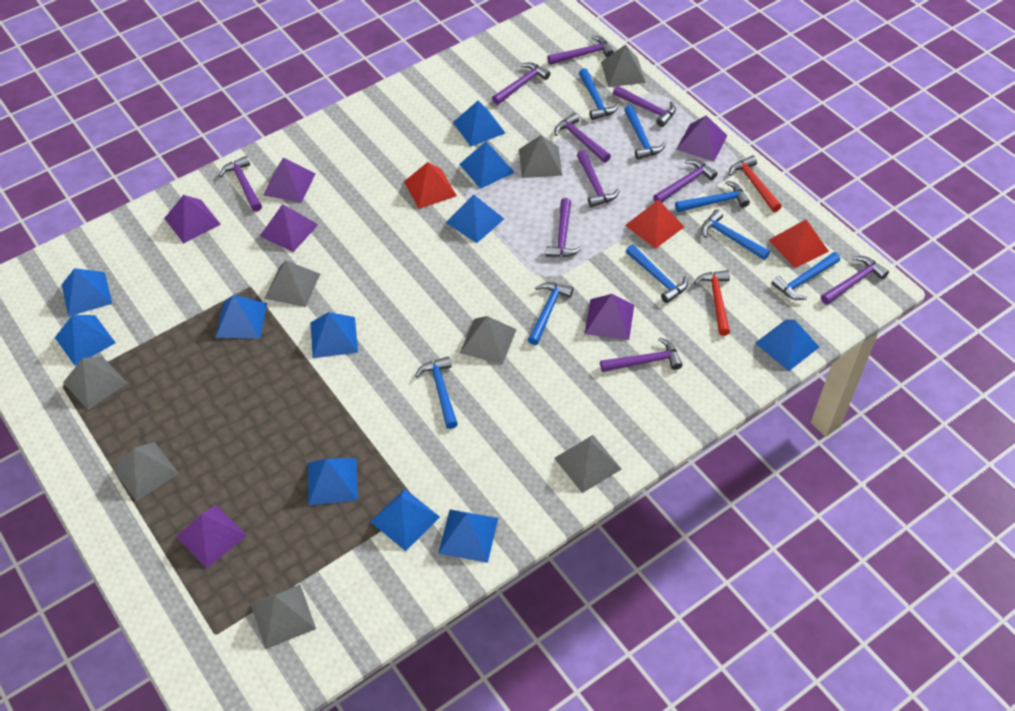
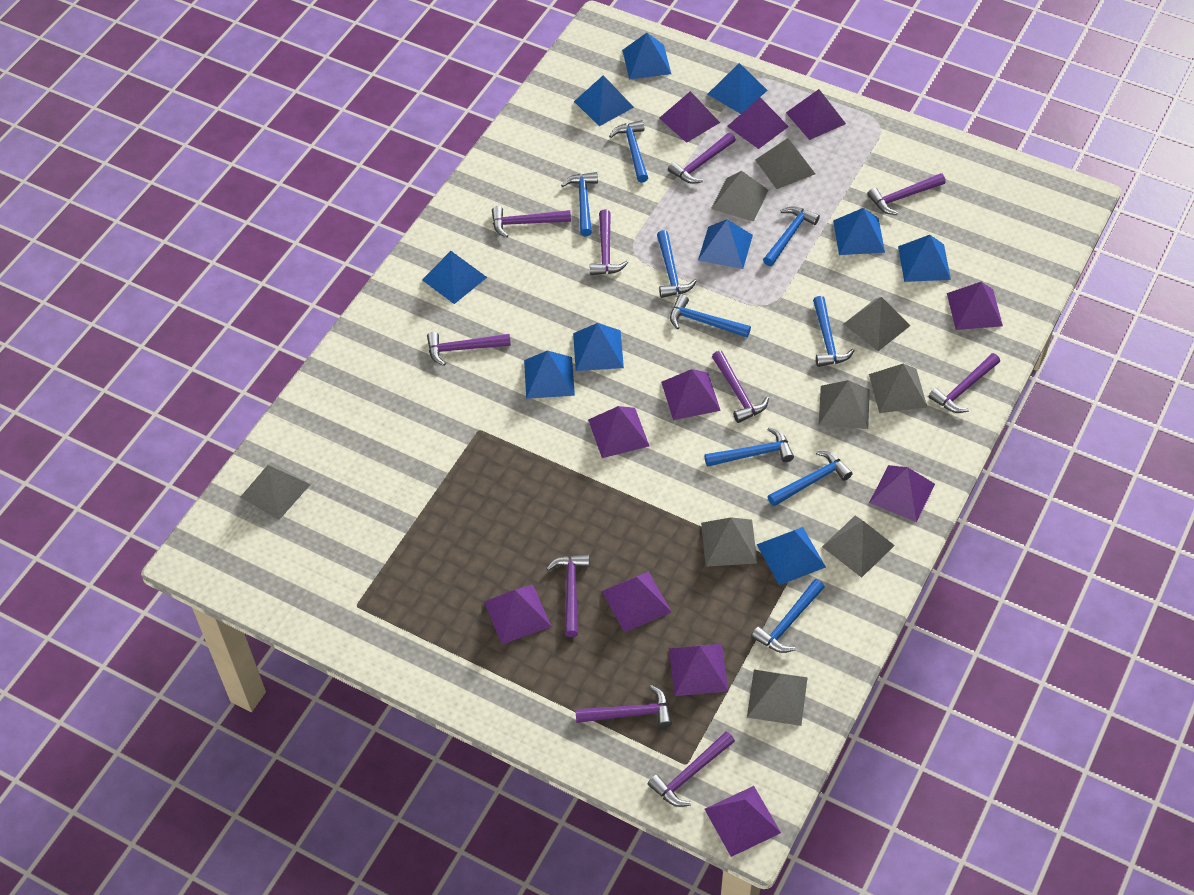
blue hammer: [415,356,458,429] [528,282,573,345] [579,68,619,120] [624,105,666,160] [626,245,688,303] [675,181,750,212] [701,209,770,260] [772,252,840,300] = 8 -> [561,172,598,236] [609,120,648,183] [657,230,697,298] [670,294,751,337] [704,427,794,467] [751,579,825,653] [763,206,820,266] [768,451,853,506] [813,296,855,367] = 9
blue pyramid: [55,315,116,366] [61,268,112,317] [216,295,267,339] [308,458,358,505] [310,312,358,358] [370,488,440,551] [438,509,498,563] [446,194,504,243] [453,101,505,147] [459,142,515,189] [755,320,819,371] = 11 -> [422,251,487,304] [524,350,575,399] [573,323,624,371] [574,75,634,126] [622,33,671,79] [698,219,753,269] [707,63,767,114] [757,527,826,585] [833,208,885,255] [898,235,951,282] = 10
grey pyramid: [63,356,127,410] [113,442,179,501] [251,584,316,649] [265,260,320,307] [460,316,517,364] [519,135,562,178] [554,435,621,493] [601,45,646,87] = 8 -> [240,462,311,520] [701,517,757,567] [711,171,769,222] [747,669,808,726] [755,138,815,189] [819,380,870,429] [822,516,895,578] [844,297,911,351] [869,364,927,413] = 9
purple pyramid: [164,195,221,243] [176,505,247,568] [260,204,318,252] [263,158,315,203] [584,294,634,340] [676,115,727,161] = 6 -> [484,585,551,644] [588,406,649,458] [602,571,671,633] [659,91,720,143] [661,369,721,420] [669,644,729,696] [705,786,781,857] [727,98,789,149] [786,89,846,140] [869,465,935,522] [947,282,1003,330] = 11
red hammer: [694,270,730,336] [729,155,782,212] = 2 -> none = 0
red pyramid: [404,162,457,209] [625,200,684,249] [769,219,829,268] = 3 -> none = 0

